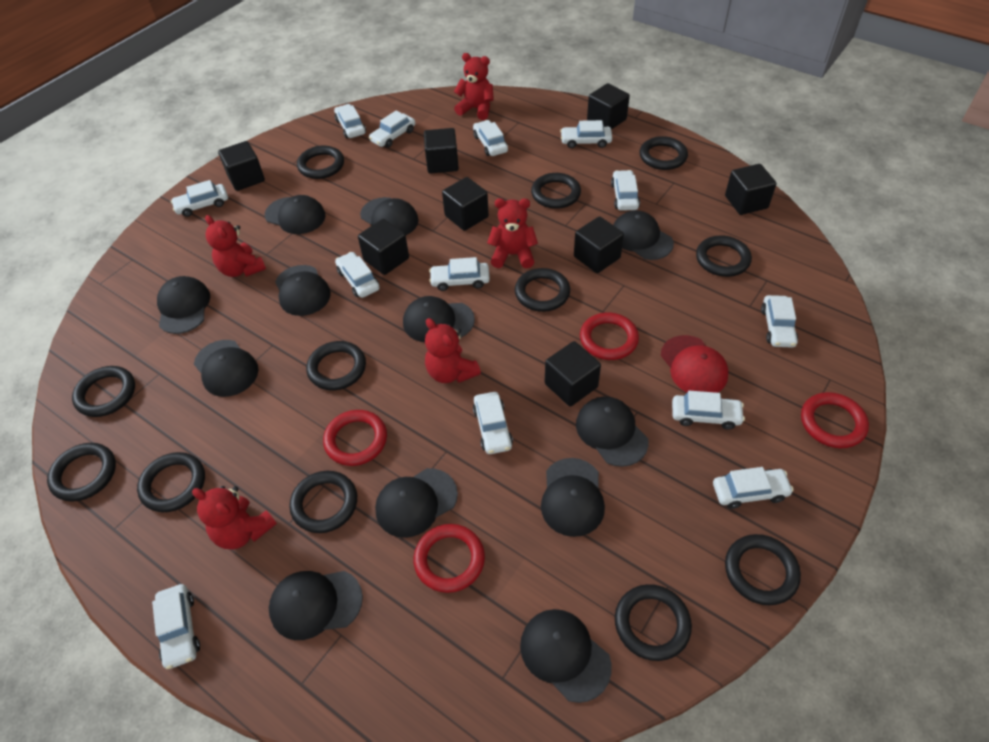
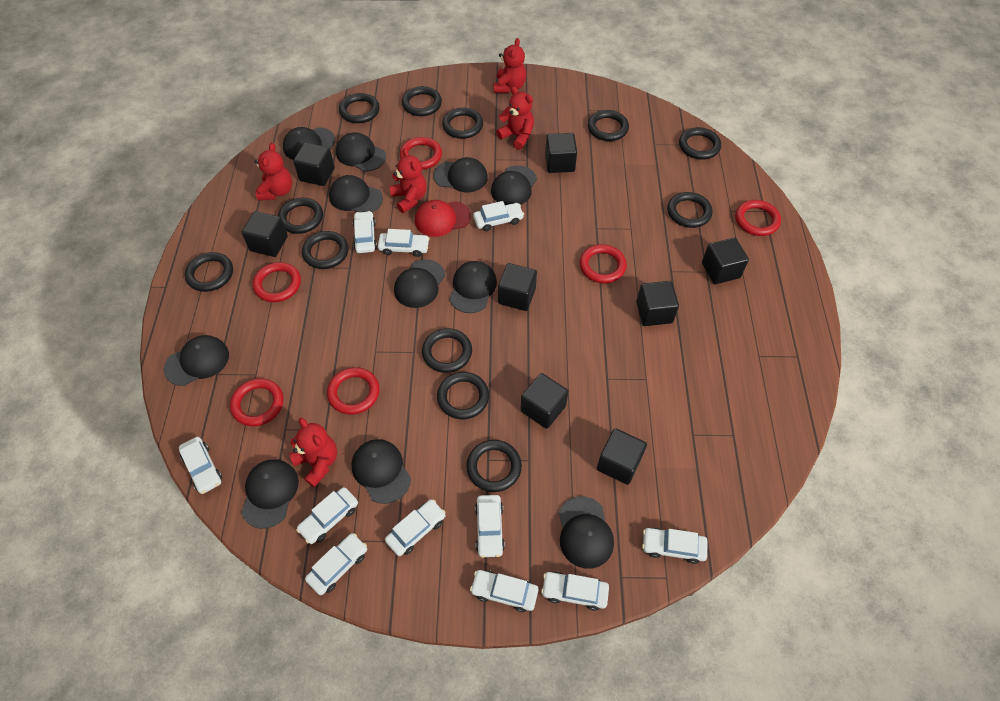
black cap: [157,276,210,334] [194,340,258,397] [265,195,326,234] [269,571,363,640] [275,265,331,316] [360,197,419,235] [375,468,458,538] [403,296,475,342] [520,609,612,703] [541,458,605,537] [576,396,649,467] [613,210,674,260] = 12 -> [164,335,229,386] [241,460,299,529] [283,127,335,160] [329,175,383,212] [336,132,386,171] [351,439,411,504] [394,259,445,308] [433,157,488,192] [449,261,497,313] [491,166,537,205] [559,496,614,569] = 11
red ring: [323,410,387,466] [414,524,485,593] [580,312,639,360] [801,392,869,448] = 4 -> [230,378,283,426] [253,262,301,302] [327,367,380,415] [400,137,442,170] [579,244,627,283] [735,200,781,236] = 6
white car: [152,584,200,669] [171,180,228,217] [334,104,366,138] [335,252,380,298] [369,111,415,148] [429,257,490,291] [473,120,508,156] [473,392,513,454] [560,120,612,148] [611,170,640,211] [672,391,745,430] [713,467,794,509] [761,295,798,347] = 13 -> [179,437,222,494] [296,487,358,544] [305,533,367,595] [353,211,377,253] [378,229,429,257] [385,499,446,556] [470,570,538,612] [473,201,524,231] [475,495,505,558] [541,571,609,611] [642,528,707,564] = 11

